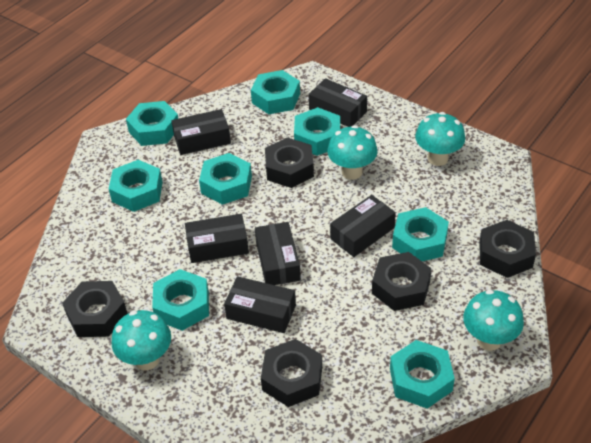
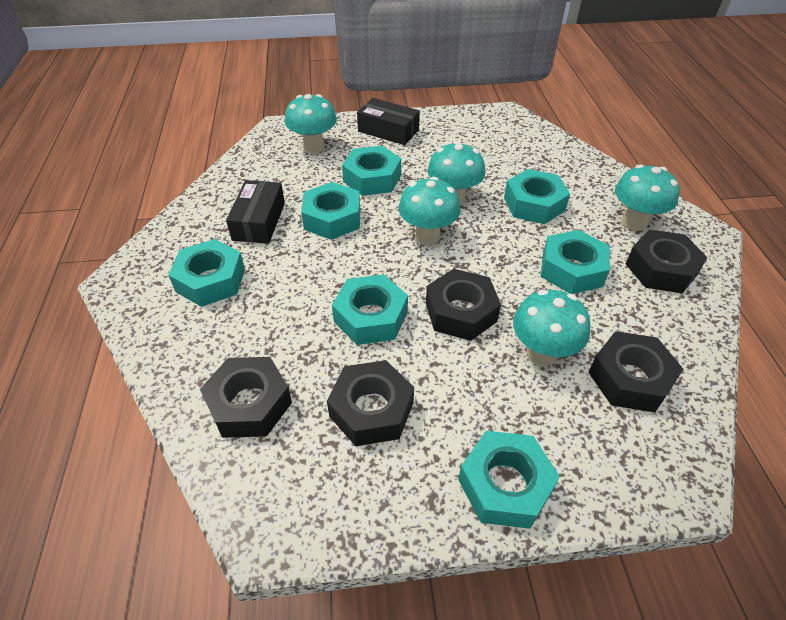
black box: [171,109,231,155] [185,214,249,263] [224,276,296,333] [255,222,301,285] [308,78,367,127] [330,195,396,257] = 6 -> [226,180,285,244] [357,98,420,145] = 2
turquoise mushroom: [112,310,171,370] [327,125,377,180] [415,112,465,166] [463,290,524,351] = 4 -> [285,94,337,154] [399,177,461,245] [427,141,485,205] [513,289,591,366] [615,164,680,231] = 5
turquoise nut: [109,160,163,212] [126,101,178,146] [152,269,209,331] [199,153,252,205] [251,70,300,114] [294,107,340,156] [390,340,455,408] [392,207,449,261] = 8 -> [168,239,245,307] [301,182,360,240] [332,274,408,345] [342,146,401,196] [458,431,560,529] [504,169,570,224] [541,230,610,294] = 7

